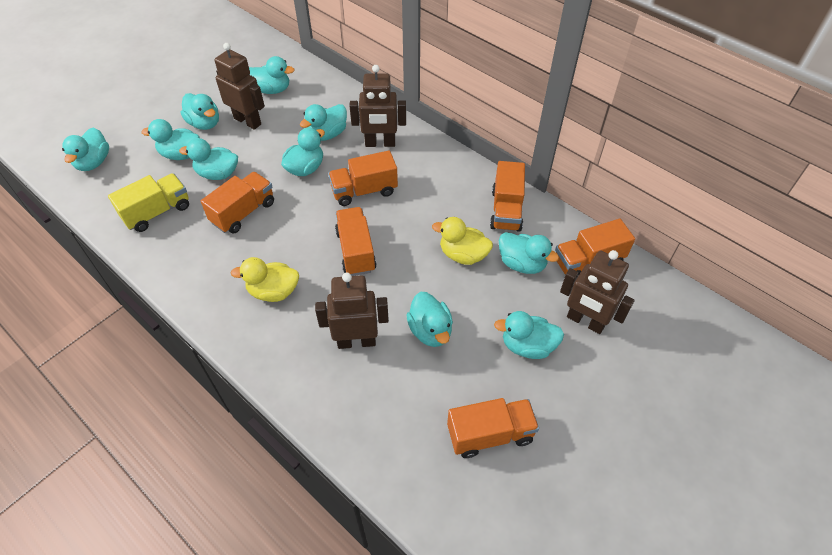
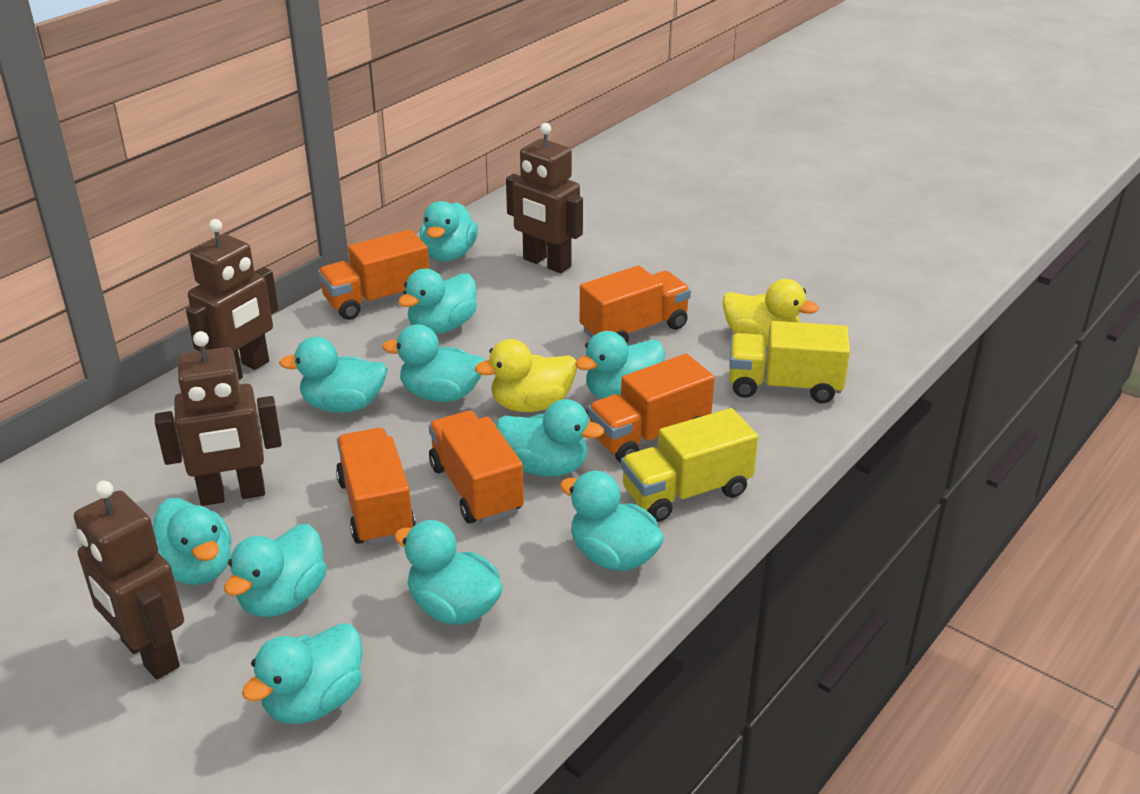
orange truck: [201,172,274,234] [328,150,398,206] [335,207,377,276] [447,398,539,458] [490,161,525,232] [555,219,635,277] = 6 -> [318,230,429,320] [336,428,416,546] [429,411,524,524] [580,266,691,343] [588,354,715,463] = 5
turquoise duck: [62,127,109,171] [141,119,200,160] [179,138,238,180] [181,93,219,130] [249,56,295,94] [281,128,325,176] [300,104,347,141] [406,292,453,347] [494,311,564,359] [499,232,559,274] = 10 -> [153,498,232,585] [224,524,327,617] [242,623,363,724] [279,337,387,413] [382,324,485,402] [394,520,503,625] [398,269,477,334] [420,201,478,261] [496,399,604,477] [560,471,664,572] [575,331,665,399] = 11
yellow truck: [108,173,189,232] = 1 -> [621,408,758,522] [729,321,850,403] = 2

